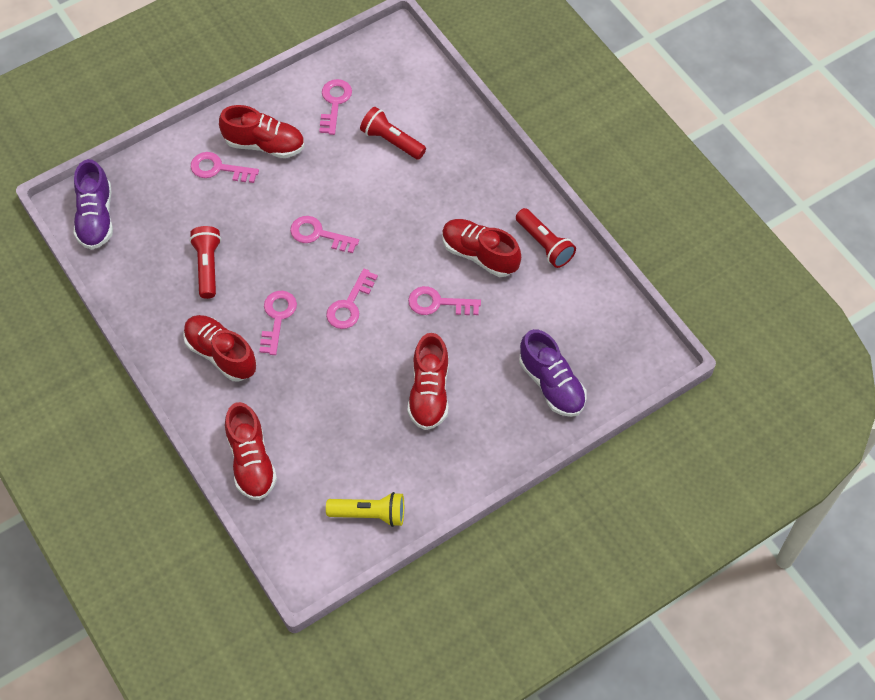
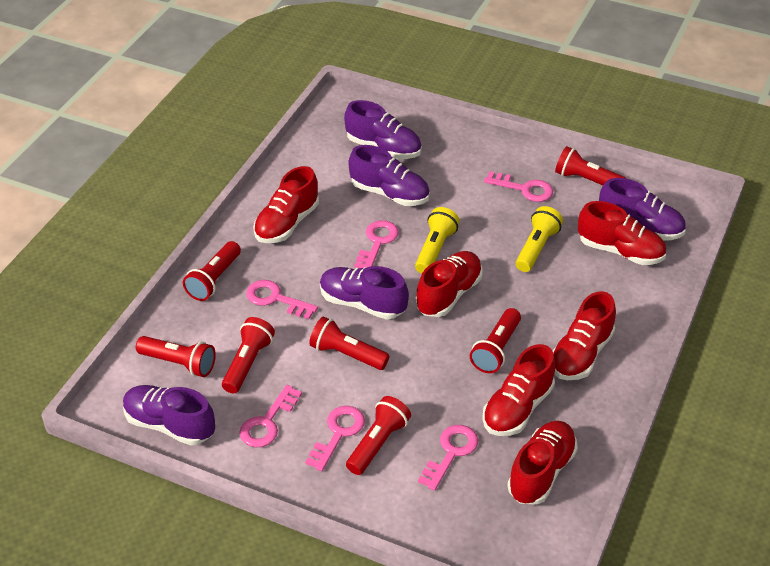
purple shoe: [73,159,113,250] [519,329,587,417] = 2 -> [123,385,215,446] [320,266,409,320] [344,100,422,159] [349,145,430,206] [599,178,686,241] = 5
red flashlight: [189,226,221,299] [360,107,426,160] [516,208,576,268] = 3 -> [136,336,216,377] [183,241,241,301] [222,317,275,393] [309,317,389,370] [346,396,411,475] [470,308,521,373] [555,146,625,185] = 7
red shoe: [183,315,257,382] [219,105,305,158] [225,402,277,500] [407,333,449,430] [442,219,521,277] = 5 -> [253,166,319,243] [416,251,483,317] [482,344,555,436] [507,421,578,505] [553,291,616,380] [578,201,666,265] = 6
yellow flashlight: [326,492,404,527] = 1 -> [415,207,460,274] [516,206,563,272] = 2

